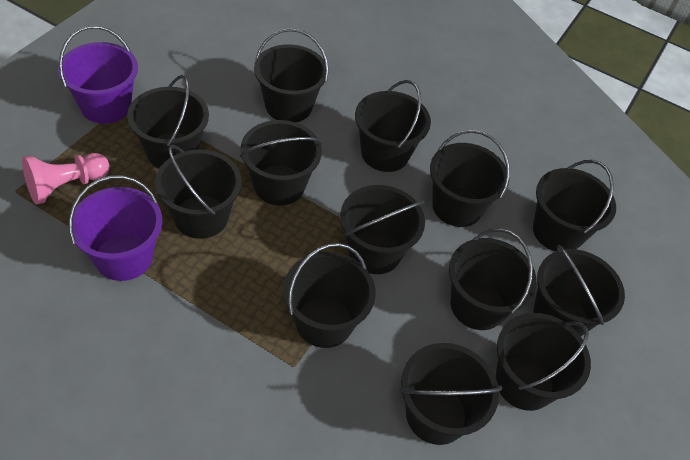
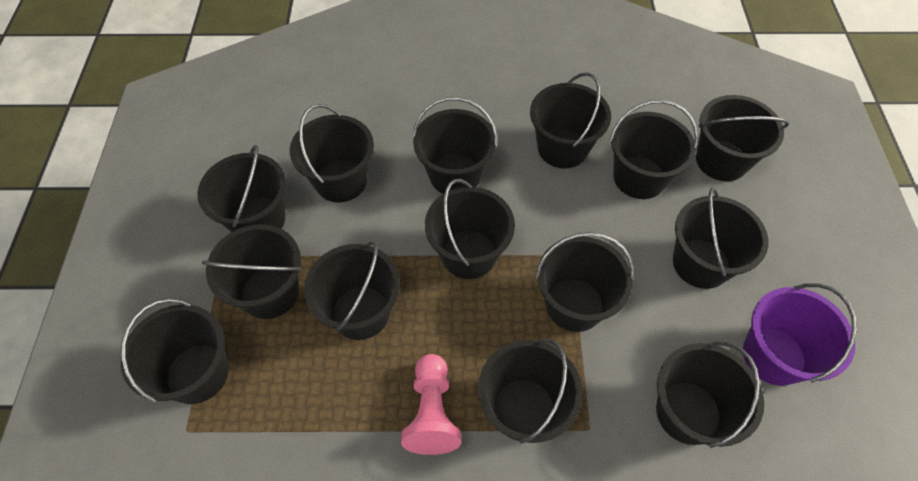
black bucket: [127,75,209,168] [155,145,242,239] [240,120,323,205] [254,28,329,122] [283,243,375,348] [340,185,425,274] [355,80,431,172] [400,343,502,445] [430,130,510,227] [449,228,537,330] [496,313,591,411] [533,160,616,252] [534,245,625,336] = 13 -> [121,299,229,404] [197,145,286,232] [202,224,302,319] [290,104,374,202] [304,241,400,340] [413,97,498,194] [425,179,515,279] [478,339,583,444] [530,72,611,169] [535,232,634,332] [610,100,698,199] [656,341,764,448] [673,188,769,289] [696,95,789,181] = 14
purple bucket: [58,26,138,124] [69,175,162,281] = 2 -> [743,283,857,386] = 1

